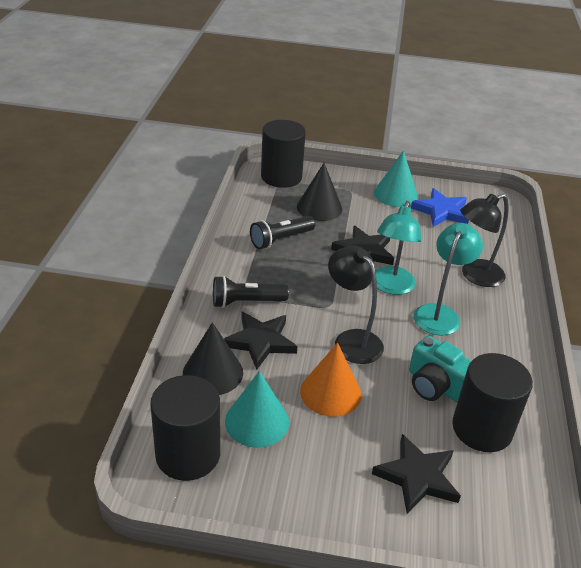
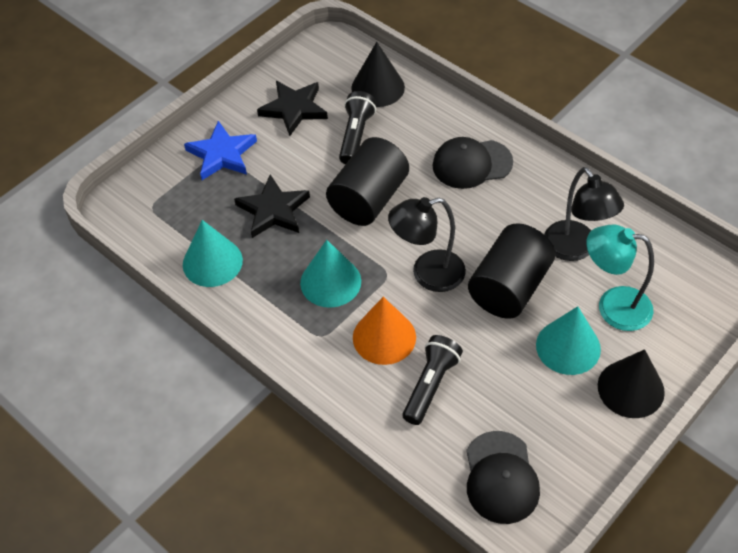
black cap: none = 0 -> [433,137,513,189] [466,431,540,524] = 2
black cylinder: [150,375,220,481] [261,120,306,188] [452,353,533,452] = 3 -> [326,137,409,226] [468,223,555,319] = 2
black star: [224,312,298,370] [331,225,394,265] [372,434,461,514] = 3 -> [234,175,310,238] [257,81,328,136] = 2
turquoise camera: [409,336,471,403] = 1 -> none = 0
turquoise cone: [225,371,289,448] [374,150,418,207] = 2 -> [183,220,243,287] [300,240,361,308] [536,306,601,375] = 3
turquoise lamp: [375,201,422,295] [414,223,483,336] = 2 -> [586,225,654,331] = 1

